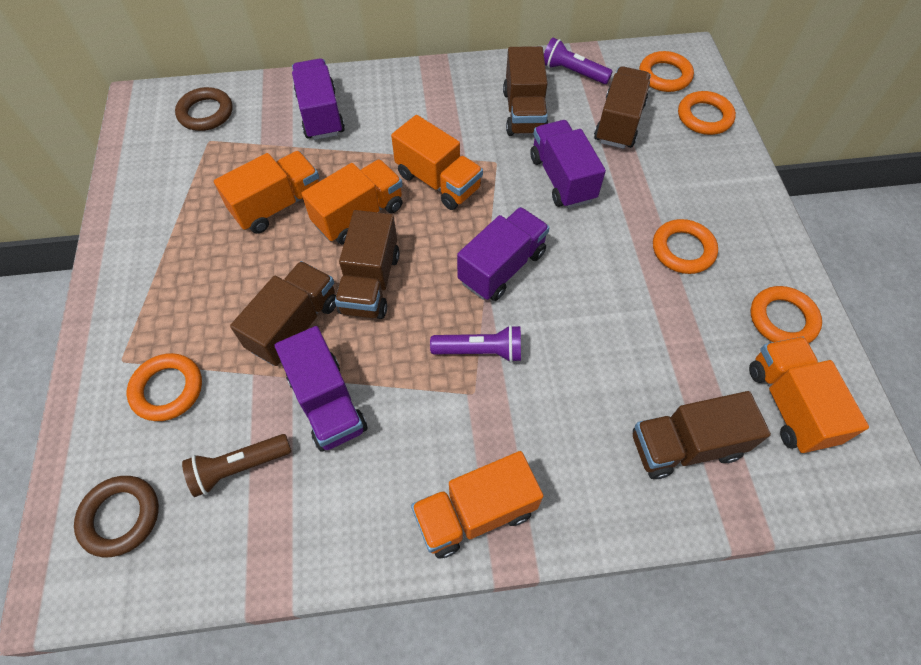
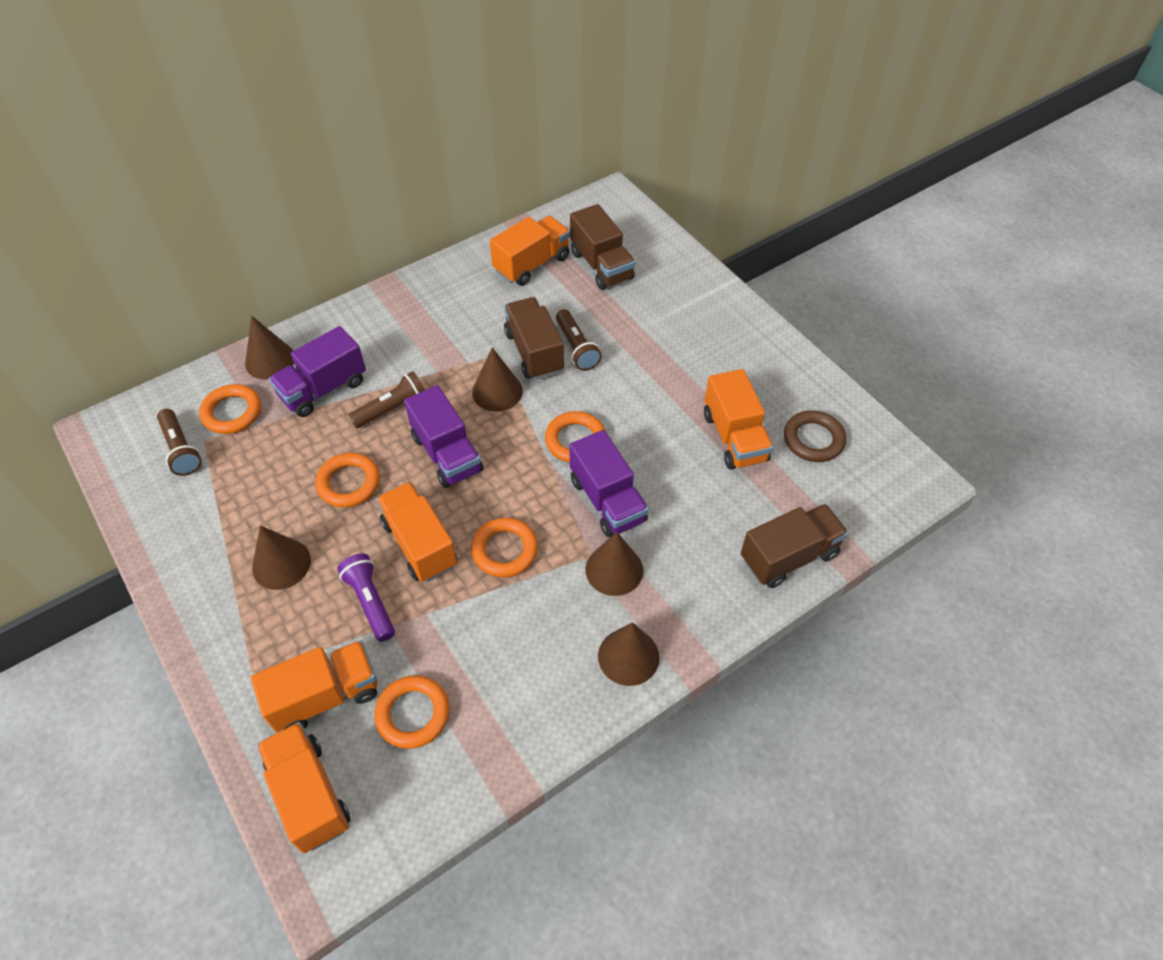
brown cone: none = 0 -> [245,316,294,380] [252,525,311,590] [472,347,523,412] [586,532,643,596] [598,622,660,686] = 5
brown flashlight: [182,434,291,497] = 1 -> [157,409,202,476] [349,371,425,428] [556,309,602,371] = 3
brown ring: [74,476,159,557] [175,87,233,131] = 2 -> [784,410,846,462] = 1
brown truck: [230,261,336,366] [335,210,400,319] [503,46,548,136] [594,66,651,149] [633,391,771,479] = 5 -> [504,297,564,380] [570,204,635,290] [741,504,849,588] = 3
purple flashlight: [430,325,521,362] [544,38,613,84] = 2 -> [337,554,395,642] = 1
purple truck: [275,326,368,452] [292,58,345,140] [457,207,550,301] [531,120,606,208] = 4 -> [269,326,366,417] [404,385,483,488] [569,430,649,537] = 3

